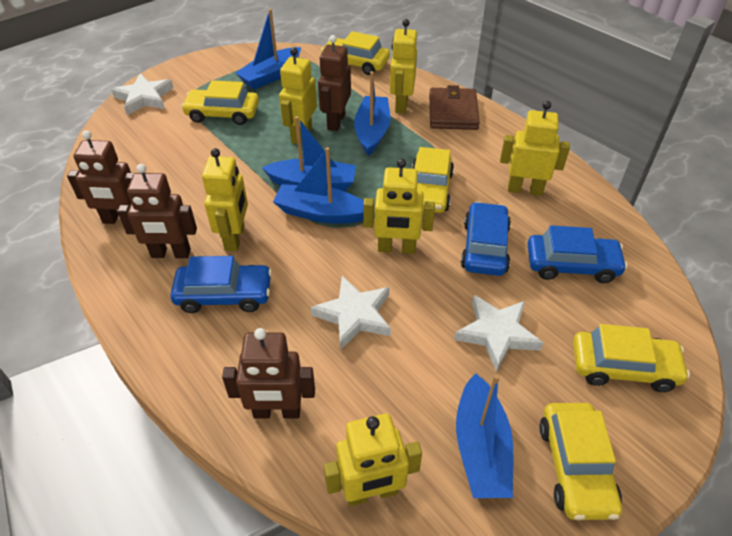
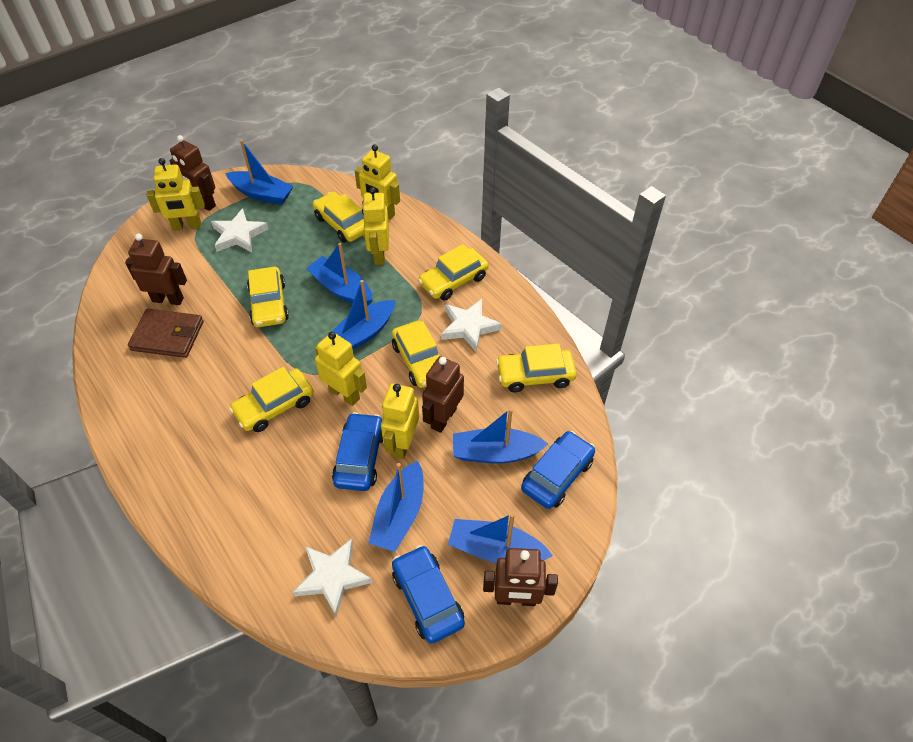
blue boat: [236,9,301,90] [261,116,356,192] [273,147,364,224] [354,71,390,156] [456,373,513,498] = 5 -> [225,140,293,205] [306,243,373,306] [331,280,395,350] [368,461,423,552] [448,513,553,563] [453,408,548,464] = 6
yellow car: [181,80,259,125] [321,31,390,75] [412,147,454,213] [539,403,622,520] [573,324,690,392] = 5 -> [229,367,314,432] [247,267,289,327] [313,192,364,243] [392,321,440,388] [418,244,489,301] [496,344,577,392] = 6
yellow robot: [202,148,248,251] [279,48,317,145] [324,414,422,506] [363,159,435,254] [390,19,417,113] [500,101,570,196] = 6 -> [147,158,205,230] [315,332,367,406] [355,145,400,220] [362,187,389,265] [381,383,419,459] = 5

